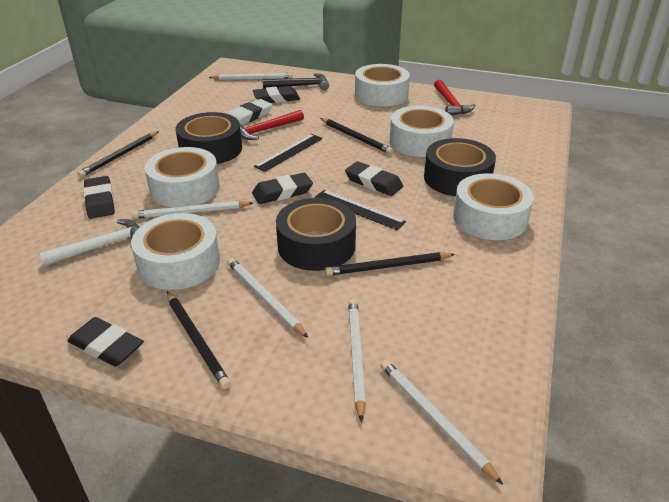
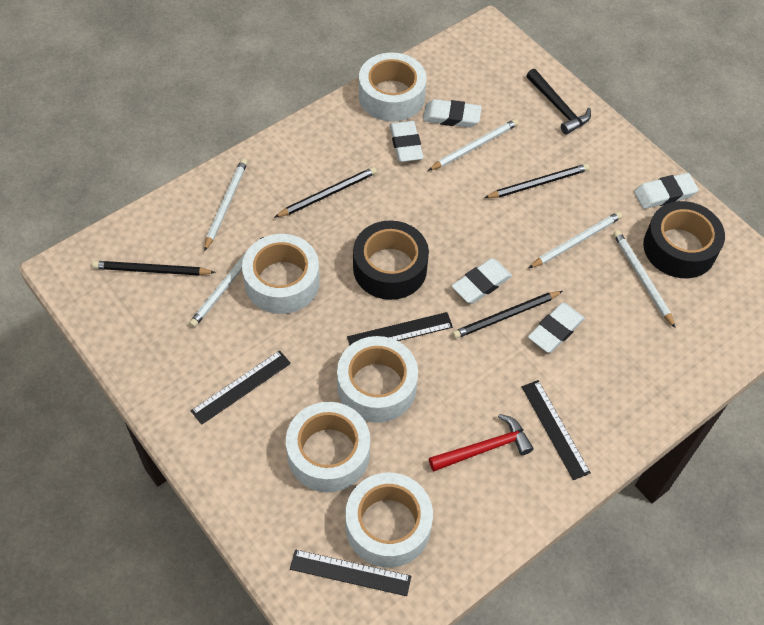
black eraser: [67,317,144,367] [83,176,115,219] [252,173,313,204] [253,86,300,103] [345,161,403,196] = 5 -> none = 0
black ruler: [254,134,323,172] [314,190,406,230] = 2 -> [191,350,291,425] [290,550,411,596] [347,312,453,345] [522,380,591,480] = 4
black tape: [175,112,242,164] [276,198,356,271] [424,138,496,196] = 3 -> [353,220,429,300] [643,201,725,278] = 2
red hammer: [240,110,304,140] [434,80,476,116] = 2 -> [429,414,534,472] = 1
white eraser: [228,99,272,125] = 1 -> [390,121,424,162] [423,99,482,128] [452,258,512,304] [528,303,585,353] [634,173,699,209] = 5
white hammer: [40,219,139,266] = 1 -> none = 0

